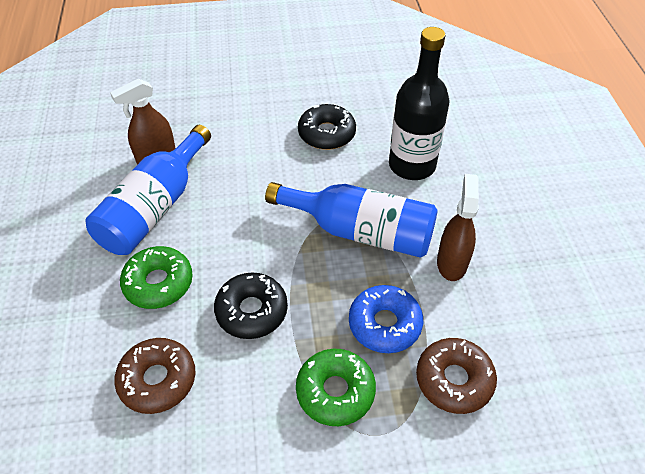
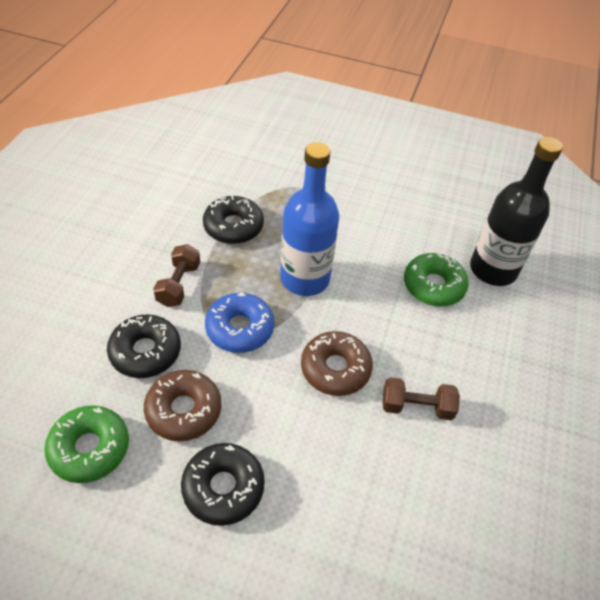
black donut: [214,273,288,339] [298,104,356,150] = 2 -> [107,314,181,378] [181,443,265,526] [203,196,264,244] = 3
blue bottle: [85,125,211,255] [265,182,438,258] = 2 -> [280,142,339,296] = 1
brown dumbbell: none = 0 -> [153,244,200,307] [382,378,460,420] = 2
brown spray bottle: [110,78,176,164] [437,174,479,281] = 2 -> none = 0

